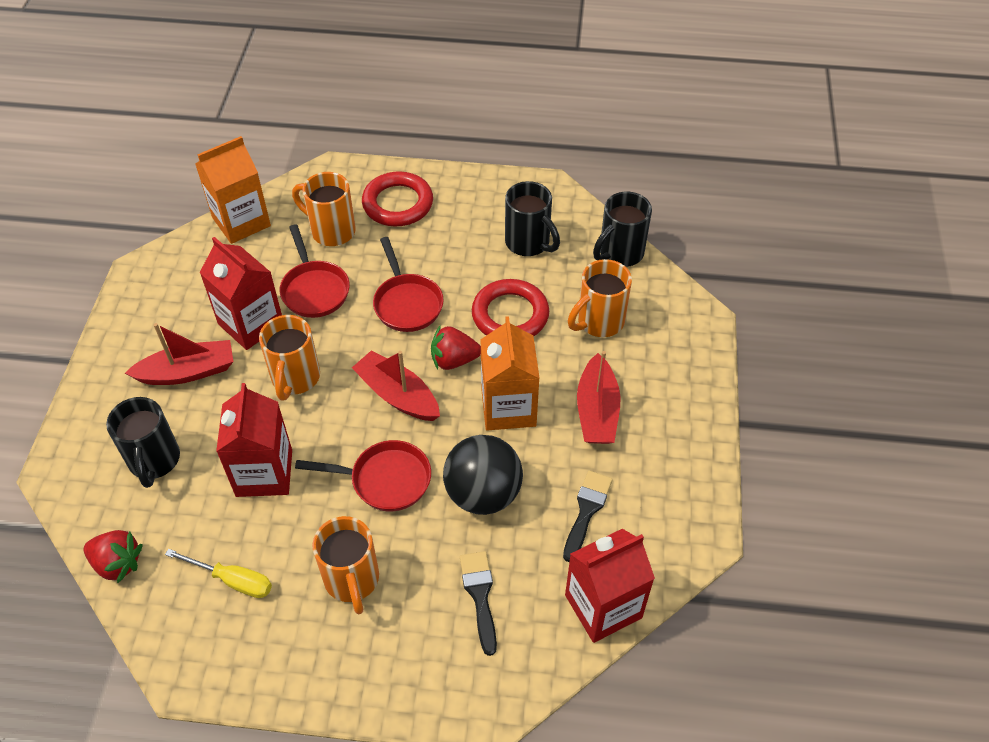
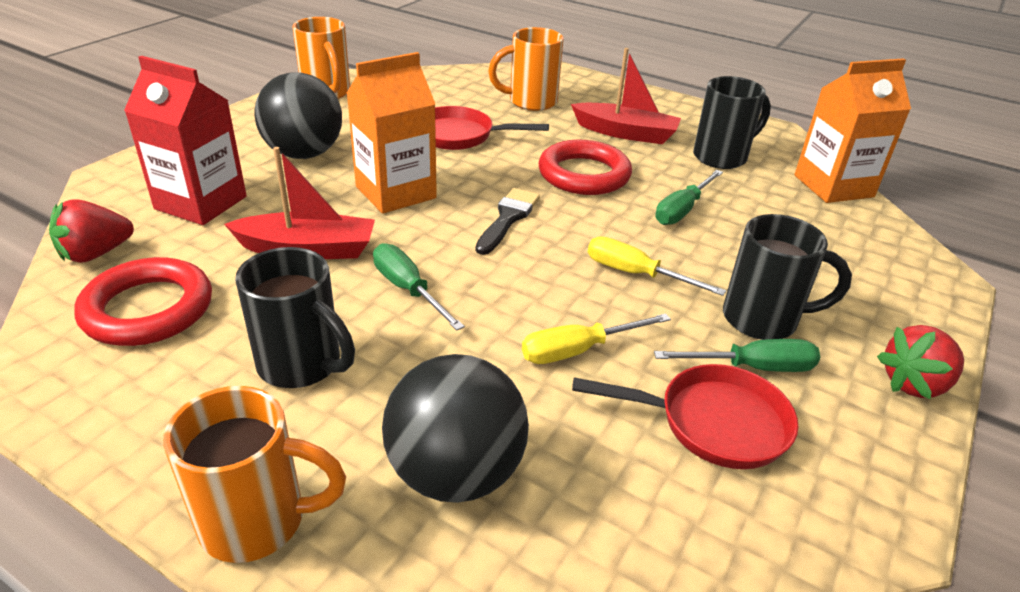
black ball: [443,435,523,515] = 1 -> [254,72,342,159] [382,354,529,503] = 2
black brush: [460,551,497,656] [563,471,613,562] = 2 -> [476,188,540,255] = 1
green screwdriver: none = 0 -> [373,243,465,331] [654,339,820,372] [655,170,723,225] = 3
orange mug: [259,315,320,400] [292,172,356,246] [312,516,379,614] [568,259,632,337] = 4 -> [163,386,346,563] [292,17,350,99] [488,27,564,111] = 3
red boat: [125,323,233,385] [352,350,440,421] [577,351,621,444] = 3 -> [224,147,375,259] [571,48,681,144] = 2
red carton: [200,237,282,350] [216,383,292,497] [565,529,655,643] = 3 -> [124,56,247,225] = 1
red pan: [279,224,350,318] [295,440,431,511] [373,237,444,332] = 3 -> [435,106,549,150] [572,364,798,469] = 2
yellow screwdriver: [165,549,272,598] = 1 -> [522,313,671,364] [588,236,726,296] = 2

